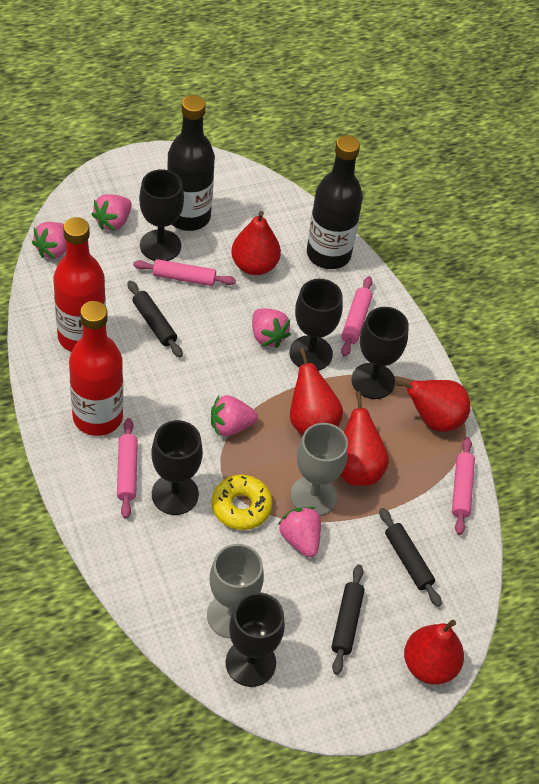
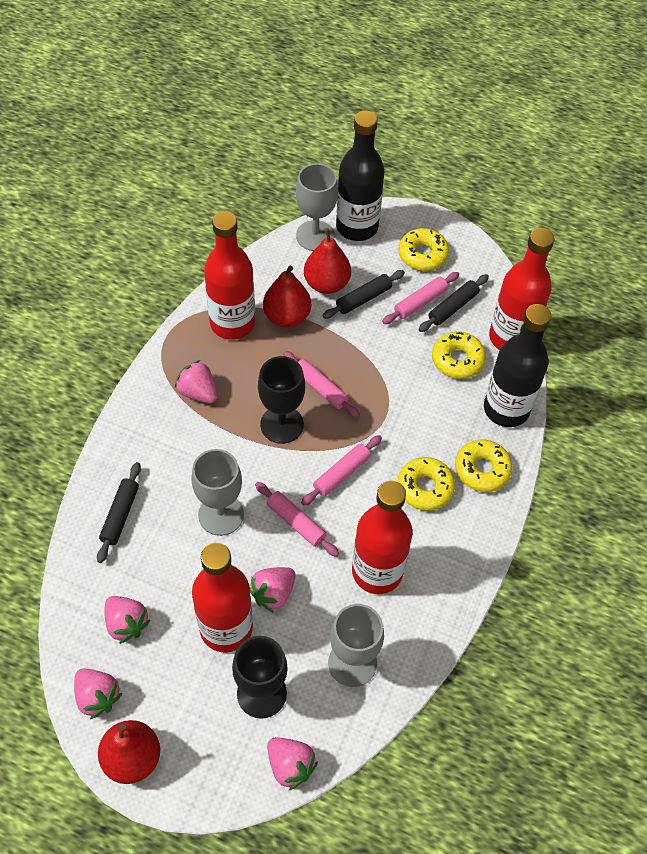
black goblet: [139,169,184,261] [152,420,203,515] [226,592,285,687] [290,279,343,371] [351,307,409,399] = 5 -> [232,636,288,719] [258,356,305,444] = 2
grey goblet: [207,544,264,638] [291,423,348,516] = 2 -> [191,449,244,536] [296,163,338,251] [328,604,384,687] = 3
red bottle: [53,217,106,352] [69,301,123,436] = 2 -> [192,543,253,653] [204,211,255,340] [352,480,413,594] [489,228,554,350] = 4
red pear: [231,211,281,275] [290,347,343,435] [340,391,389,486] [396,380,470,432] [404,619,464,685] = 5 -> [98,720,160,784] [263,266,311,327] [304,228,351,294] = 3
yellow donut: [212,475,272,530] = 1 -> [397,457,455,511] [398,228,449,271] [432,331,486,379] [455,440,513,492] = 4

